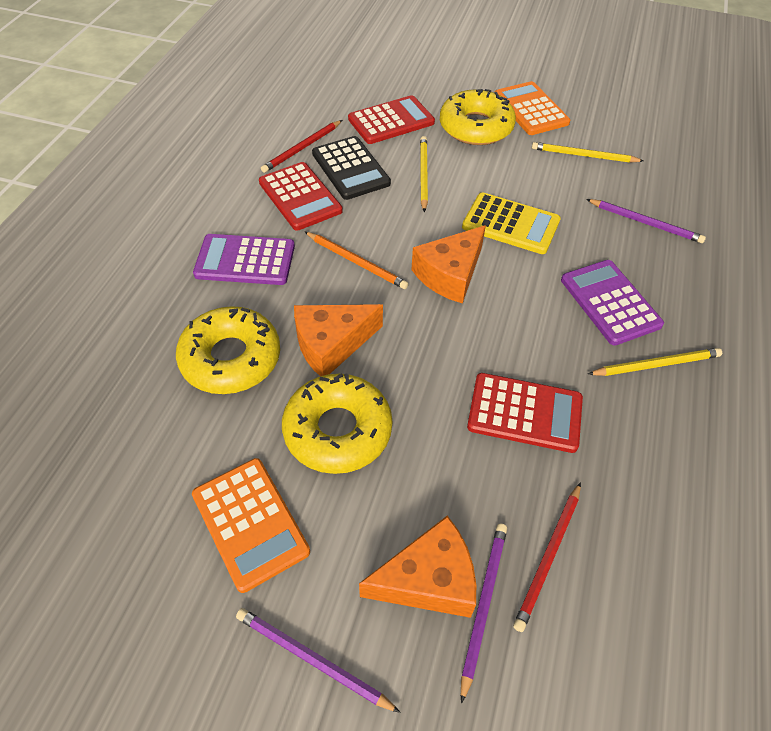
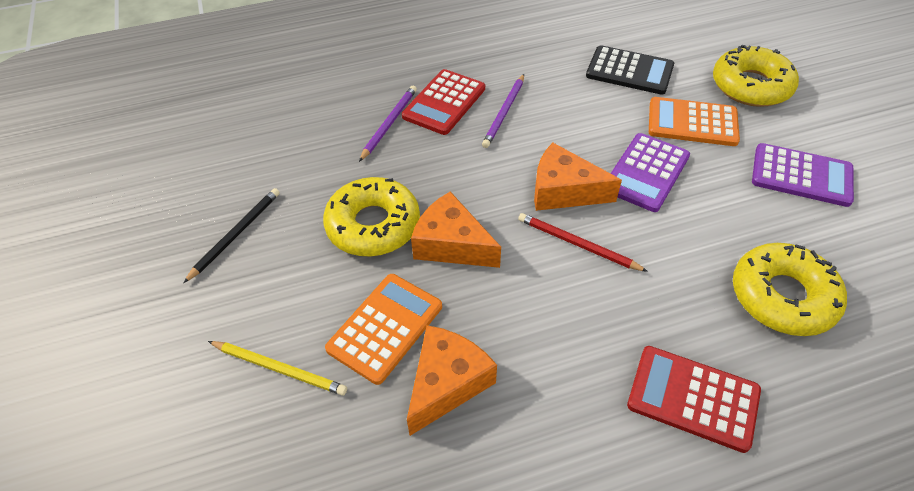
black pencil: none = 0 -> [183,188,280,283] = 1
orange pencil: [305,232,408,289] = 1 -> none = 0
purple pencil: [236,608,400,713] [461,524,507,704] [586,199,706,243] = 3 -> [359,86,417,162] [482,74,524,148] = 2
red calculator: [259,162,343,231] [348,95,435,144] [467,373,583,453] = 3 -> [402,69,485,135] [627,346,761,453] = 2
red pencil: [261,120,342,173] [513,482,581,632] = 2 -> [518,213,648,272] = 1
yellow calculator: [462,192,561,254] = 1 -> none = 0
yellow pencil: [420,136,428,212] [532,142,643,163] [588,348,722,376] = 3 -> [208,341,347,396] = 1

